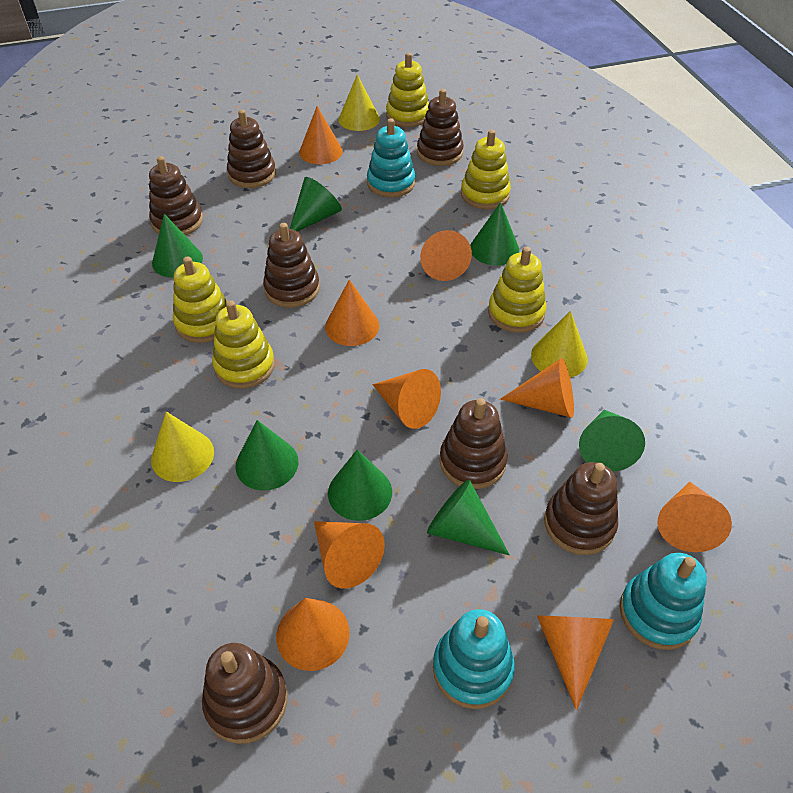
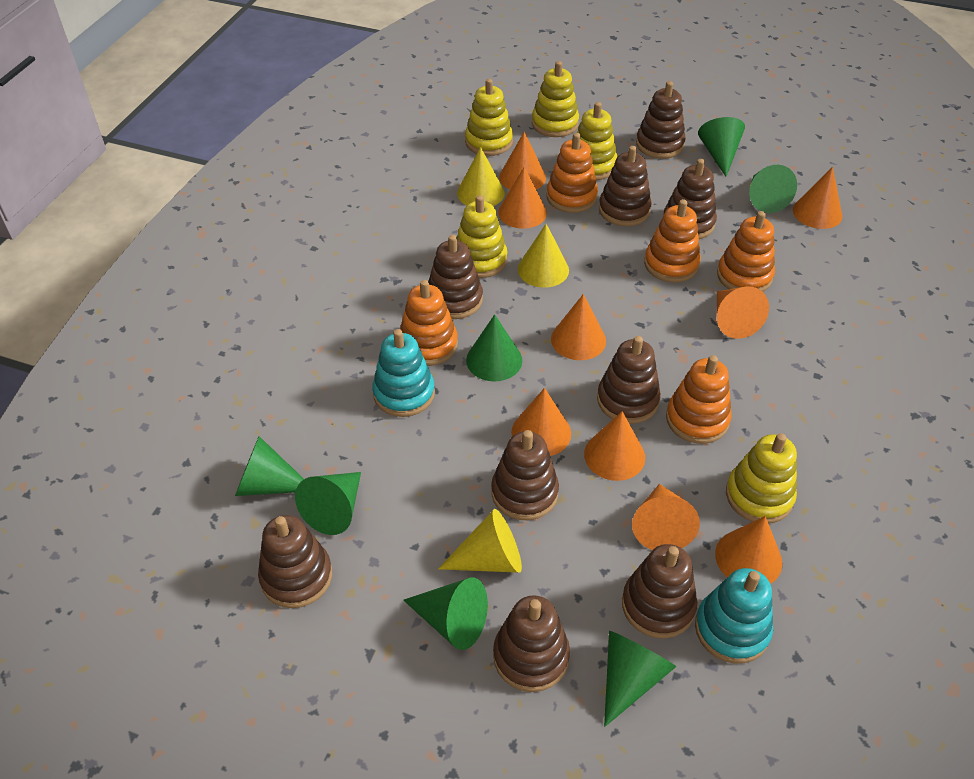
brown stacking toy: [149,156,203,235] [202,643,288,744] [227,110,276,188] [263,223,320,308] [417,89,464,166] [440,398,508,489] [544,462,618,555] = 7 -> [258,515,332,608] [428,235,483,319] [491,430,559,520] [493,595,570,692] [597,336,661,424] [599,146,652,226] [622,544,697,639] [636,81,686,159] [663,159,717,239] = 9
orange stacking toy: none = 0 -> [400,280,458,366] [546,133,598,213] [644,199,701,283] [666,355,732,444] [717,211,775,292] = 5
turquoise stacking toy: [367,118,415,198] [433,609,515,709] [620,553,707,650] = 3 -> [372,329,435,417] [695,568,773,664] = 2

